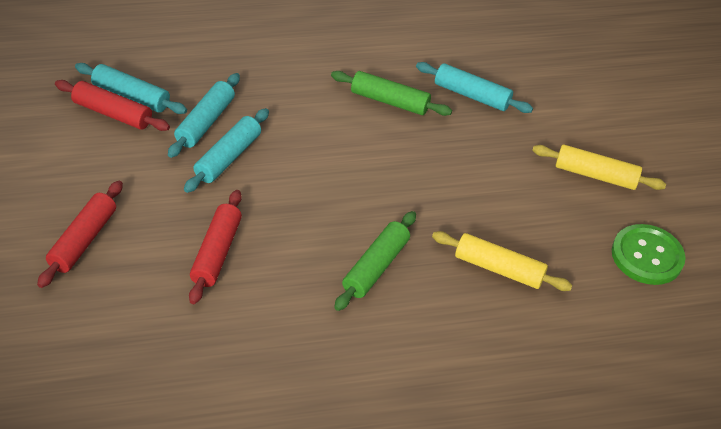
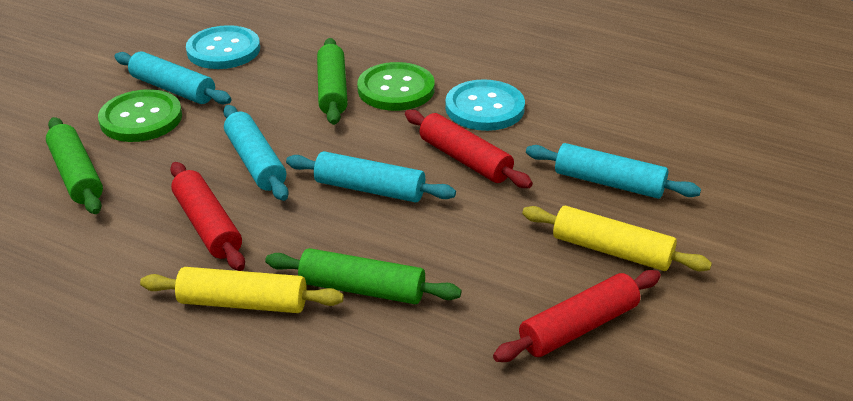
green button: [612,224,686,285] = 1 -> [98,89,182,142] [357,62,435,111] = 2
green rolling pin: [331,71,452,116] [334,211,416,311] = 2 -> [46,117,103,214] [265,248,461,304] [317,38,348,125] = 3
turquoise button: none = 0 -> [186,25,260,69] [445,79,525,131] = 2

